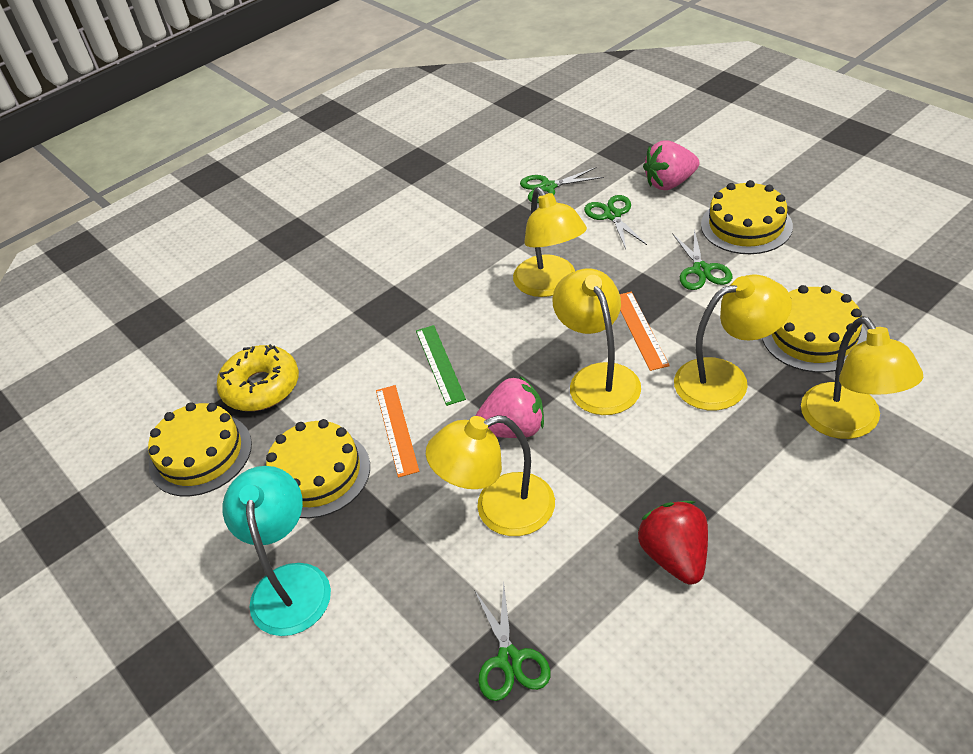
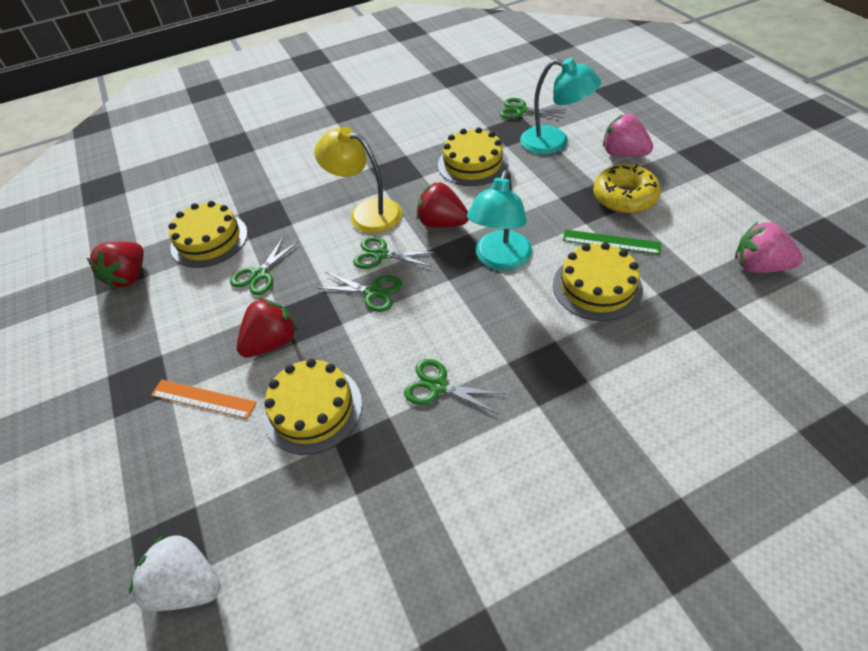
green scissors: [474,583,551,701] [520,167,604,203] [584,195,647,249] [672,229,732,290] = 4 -> [230,236,299,295] [317,272,402,312] [353,236,436,269] [404,359,506,414] [500,98,567,119] = 5
orange ruler: [376,385,419,478] [620,292,670,371] = 2 -> [151,380,257,419] = 1
red strawberry: [638,501,708,584] = 1 -> [87,241,144,290] [237,298,297,358] [417,182,469,228] = 3
turquoise lamp: [223,466,331,636] = 1 -> [467,170,532,270] [520,58,601,154] = 2
white strawberry: none = 0 -> [129,534,221,611] = 1
yellow lamp: [426,415,555,536] [513,187,587,297] [552,269,641,415] [674,275,792,410] [801,316,923,439] = 5 -> [314,127,402,233] = 1

